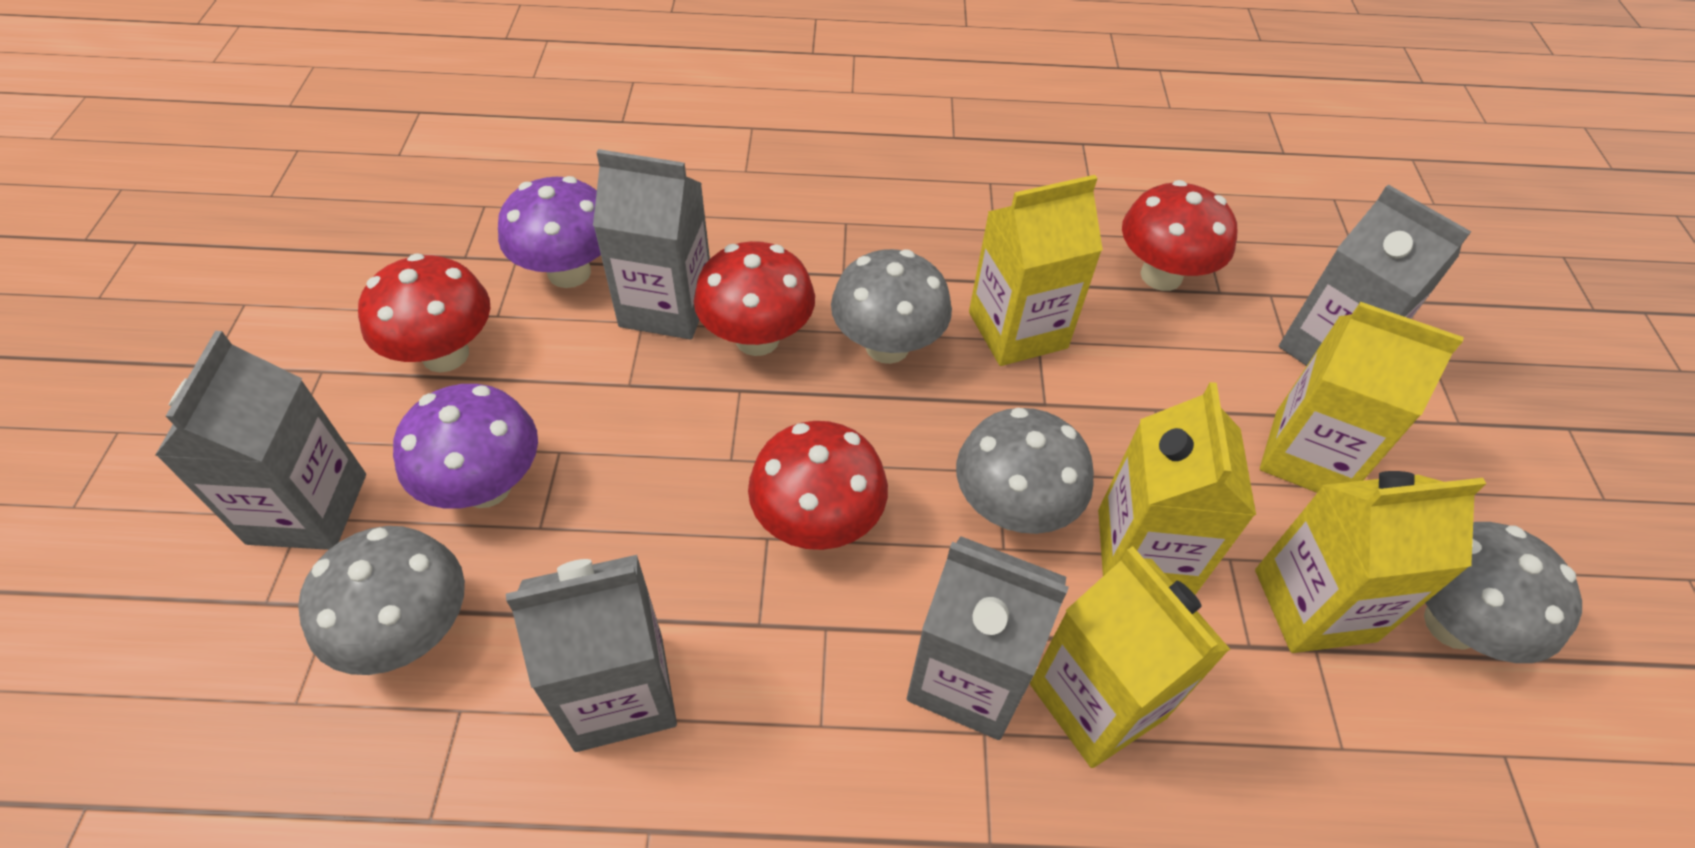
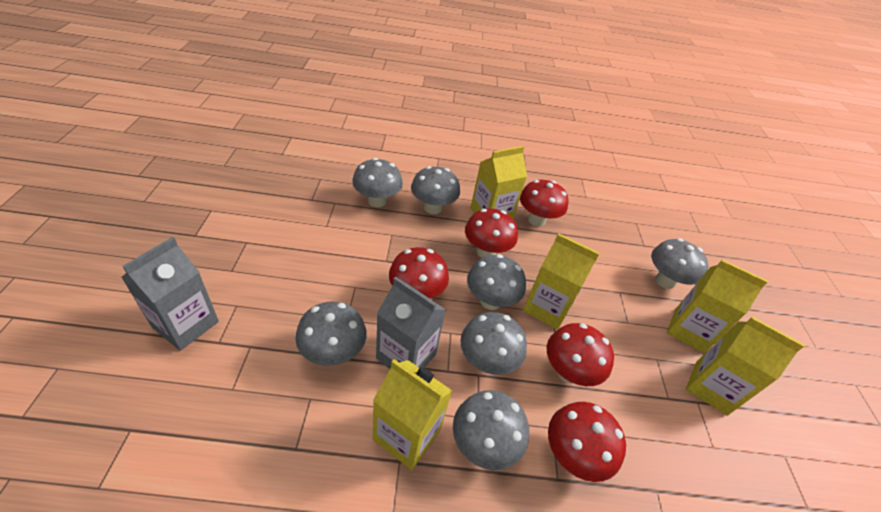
grey carton: [155,331,366,550] [506,555,677,752] [593,149,710,339] [907,536,1069,740] [1279,185,1471,366] = 5 -> [121,237,219,351] [376,277,446,369] = 2
grey mushroom: [298,526,465,675] [831,249,952,364] [956,408,1094,534] [1424,522,1582,663] = 4 -> [295,302,367,366] [352,158,403,207] [411,166,460,214] [453,390,529,470] [460,312,527,375] [467,254,526,310] [651,238,709,289] = 7
purple mushroom: [393,384,538,509] [498,176,601,288] = 2 -> none = 0
red mushroom: [358,253,490,372] [694,241,815,356] [748,421,888,550] [1122,180,1237,291] = 4 -> [389,247,449,299] [465,208,518,258] [520,180,568,226] [547,323,614,386] [548,402,626,482] = 5

